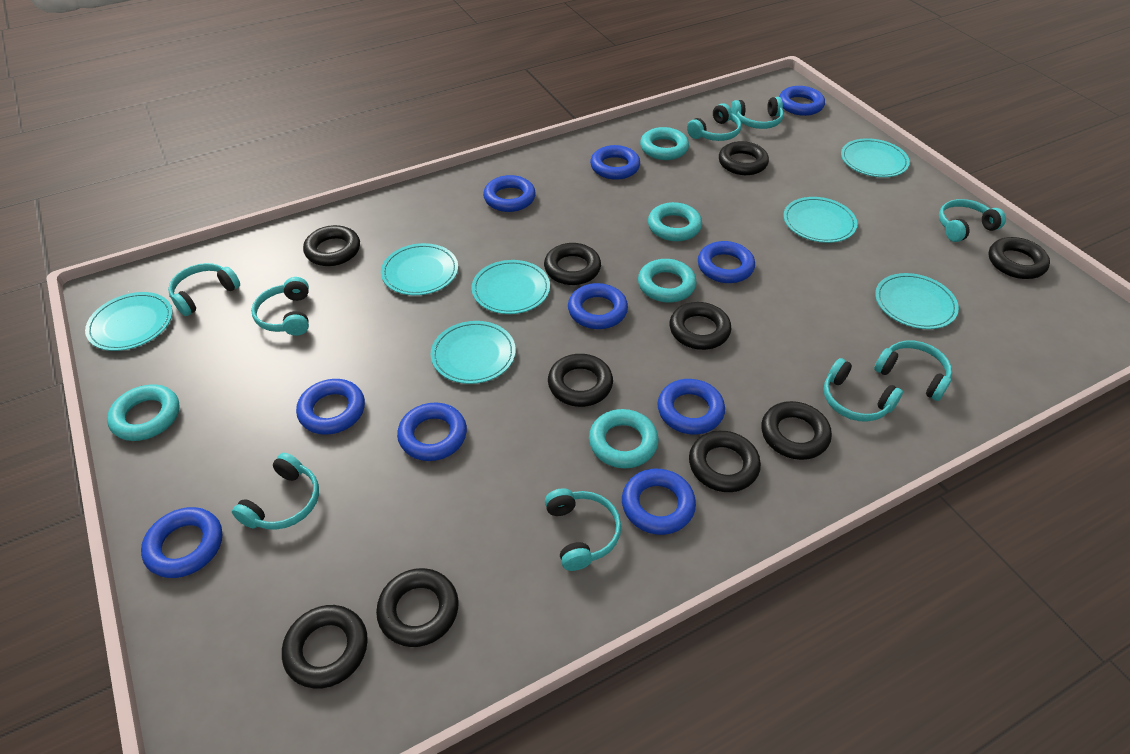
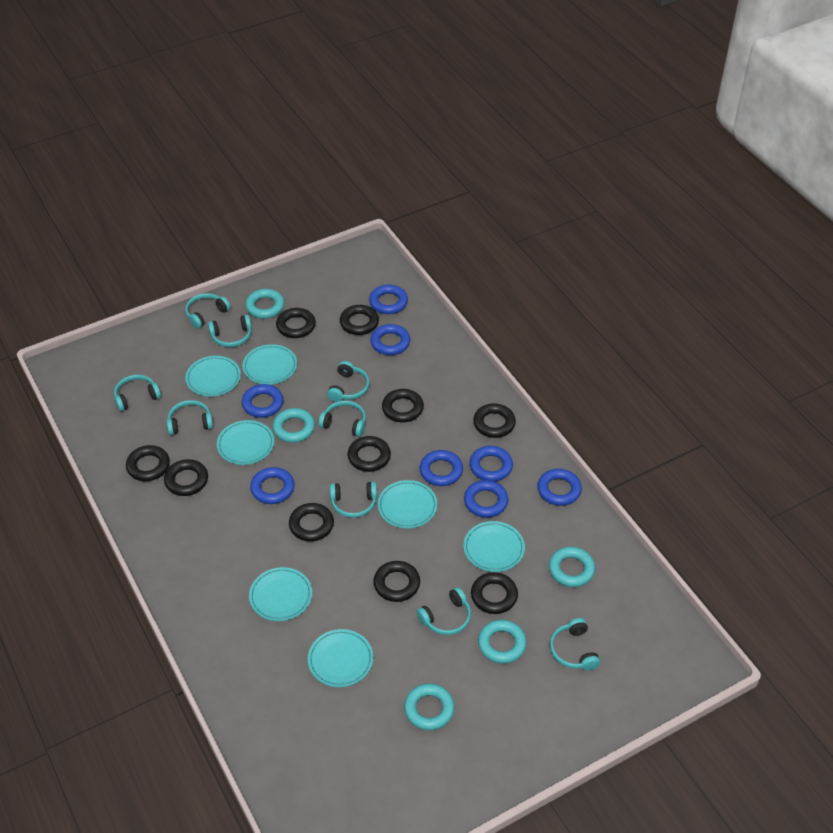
blue ring: [141,507,222,578] [296,379,365,435] [397,402,467,461] [483,175,536,212] [568,283,628,329] [590,145,640,180] [622,469,696,535] [657,379,725,435] [698,241,755,283] [779,86,825,116] = 10 -> [242,384,283,418] [250,467,295,504] [369,285,408,314] [370,324,410,355] [419,450,463,486] [464,480,508,518] [469,446,513,482] [538,469,582,506] = 8

